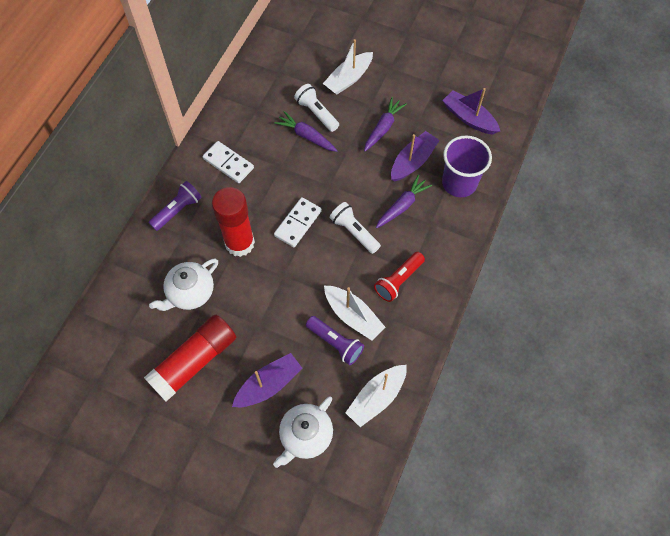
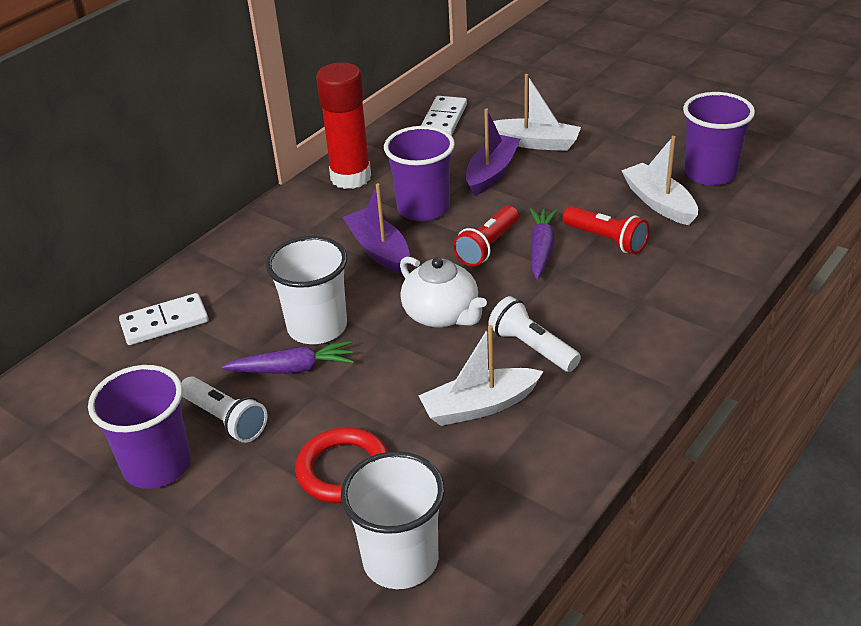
purple boat: [232,353,303,407] [391,131,440,181] [442,88,500,134] = 3 -> [343,183,410,274] [466,108,520,196] = 2
purple carrot: [274,111,338,152] [364,97,407,151] [376,175,432,228] = 3 -> [222,341,354,374] [530,208,558,280] = 2
purple cup: [442,135,492,197] = 1 -> [88,365,191,489] [384,126,455,221] [683,92,755,186] = 3
purple flashlight: [149,181,202,231] [306,316,364,365] = 2 -> none = 0
red flashlight: [374,252,425,302] = 1 -> [453,206,519,266] [563,206,649,254] = 2
red glue stick: [144,314,236,402] [212,187,255,257] = 2 -> [316,63,371,189] = 1
red ring: none = 0 -> [295,427,388,503] = 1
white cup: none = 0 -> [266,236,348,344] [341,451,445,589] = 2
white teapot: [149,258,218,311] [273,396,333,468] = 2 -> [400,256,487,328] = 1

